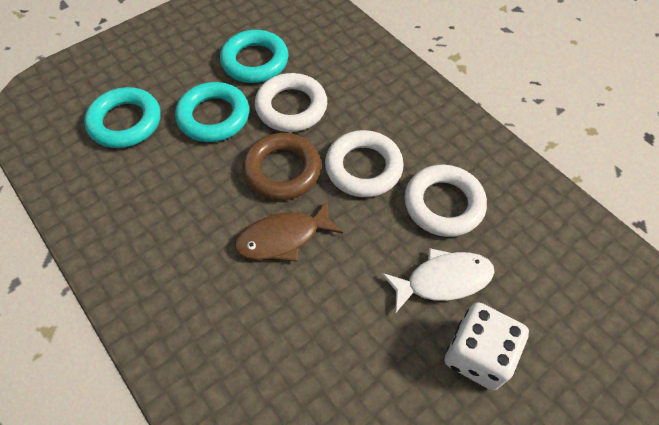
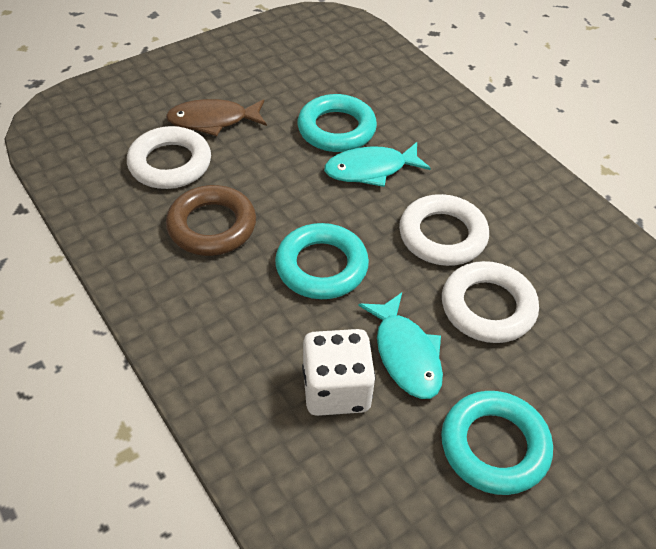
turquoise fish: none = 0 -> [324,142,431,187] [358,292,443,399] = 2
white fish: [382,248,495,314] = 1 -> none = 0

